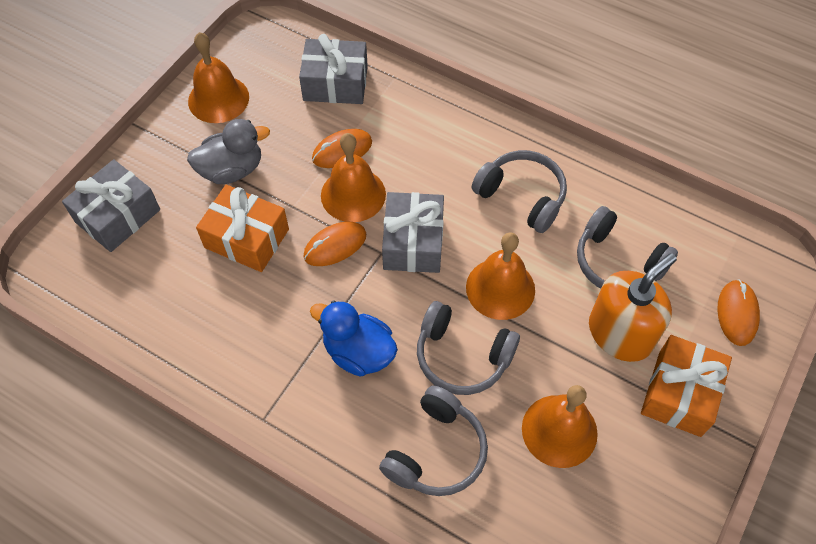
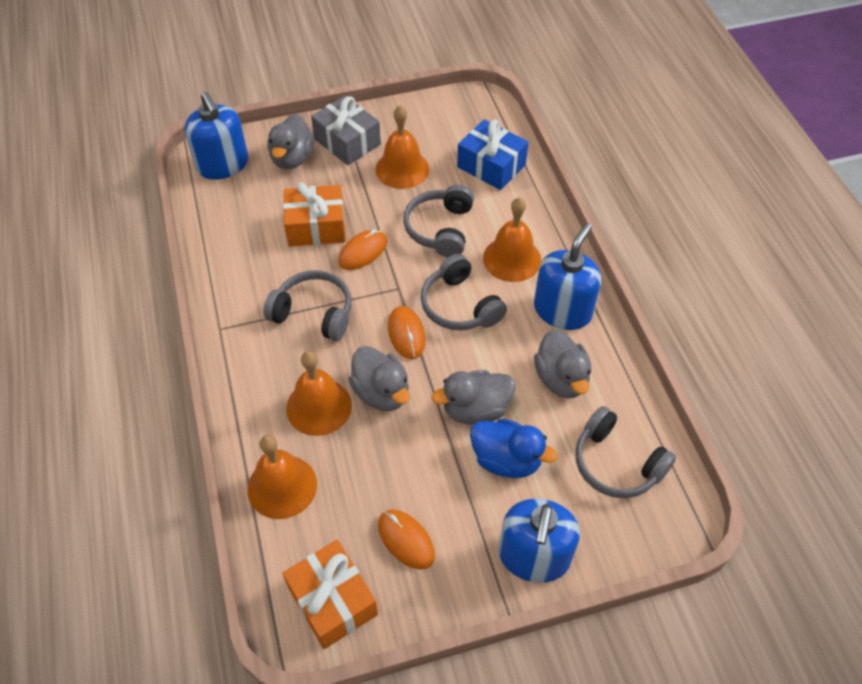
blue gift: none = 0 -> [457,119,529,190] = 1
blue soap dispenser: none = 0 -> [184,92,248,180] [499,499,580,583] [534,223,601,330] = 3
grey duck: [187,119,270,184] = 1 -> [267,114,314,169] [349,346,410,411] [432,370,515,424] [534,329,591,398] = 4
grey gift: [62,159,160,252] [299,34,368,104] [382,192,444,273] = 3 -> [311,96,381,165] = 1
orange soap dispenser: [589,253,677,362] = 1 -> none = 0

